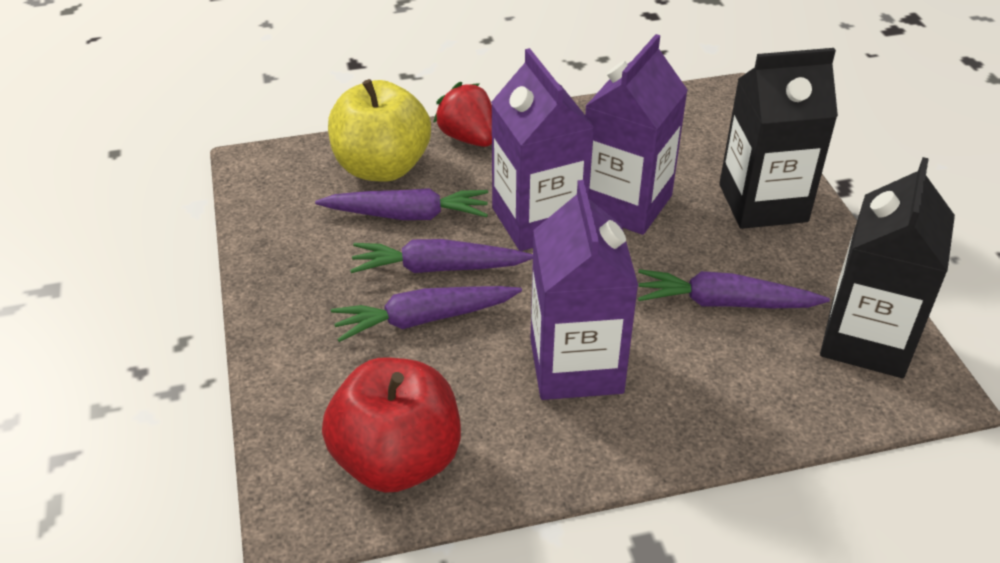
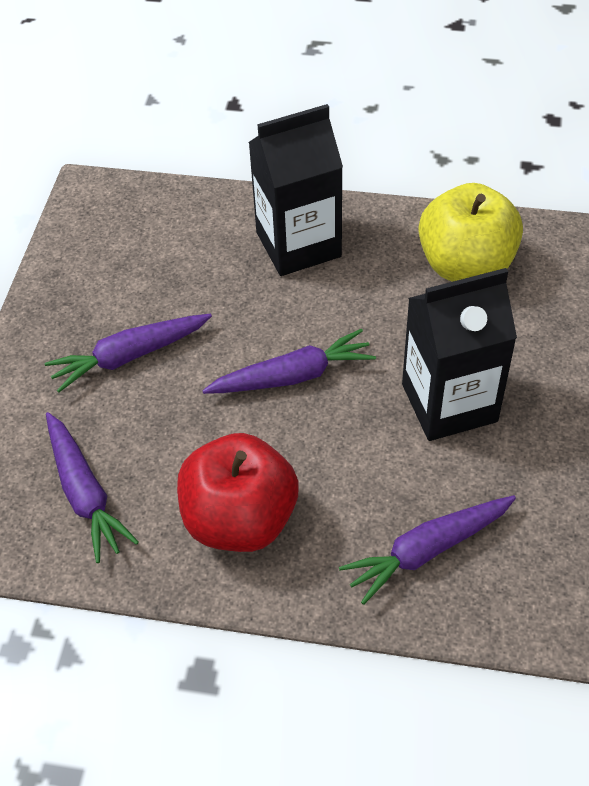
purple carton: [491,48,594,251] [531,180,638,400] [585,34,688,235] = 3 -> none = 0
red strawberry: [433,82,492,147] = 1 -> none = 0

